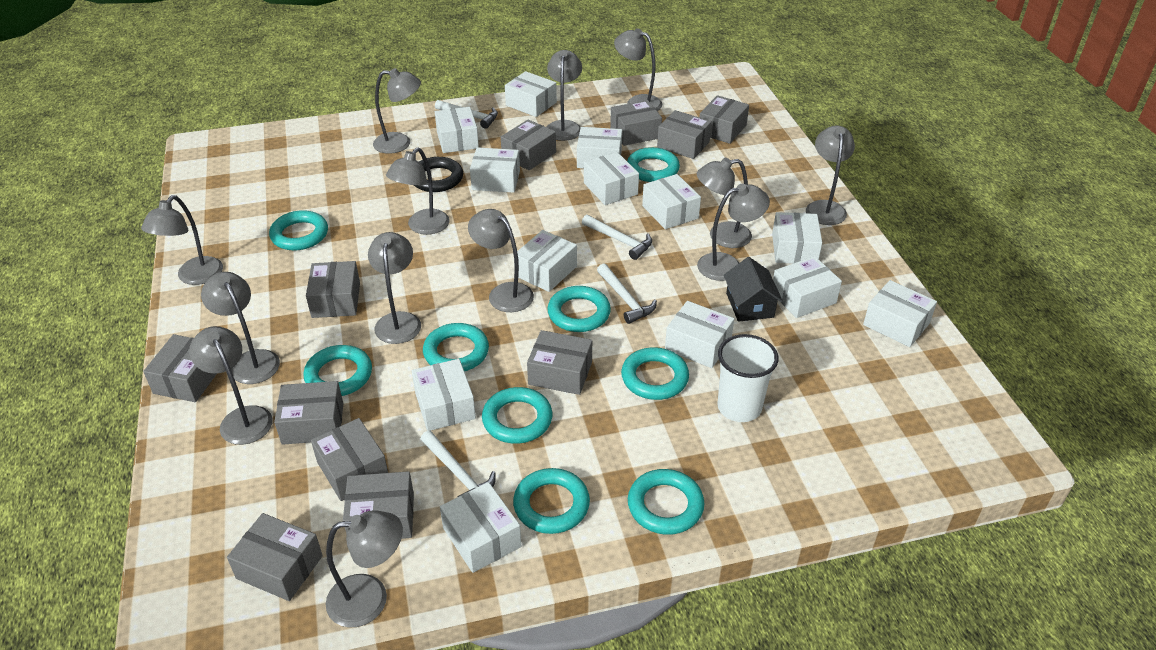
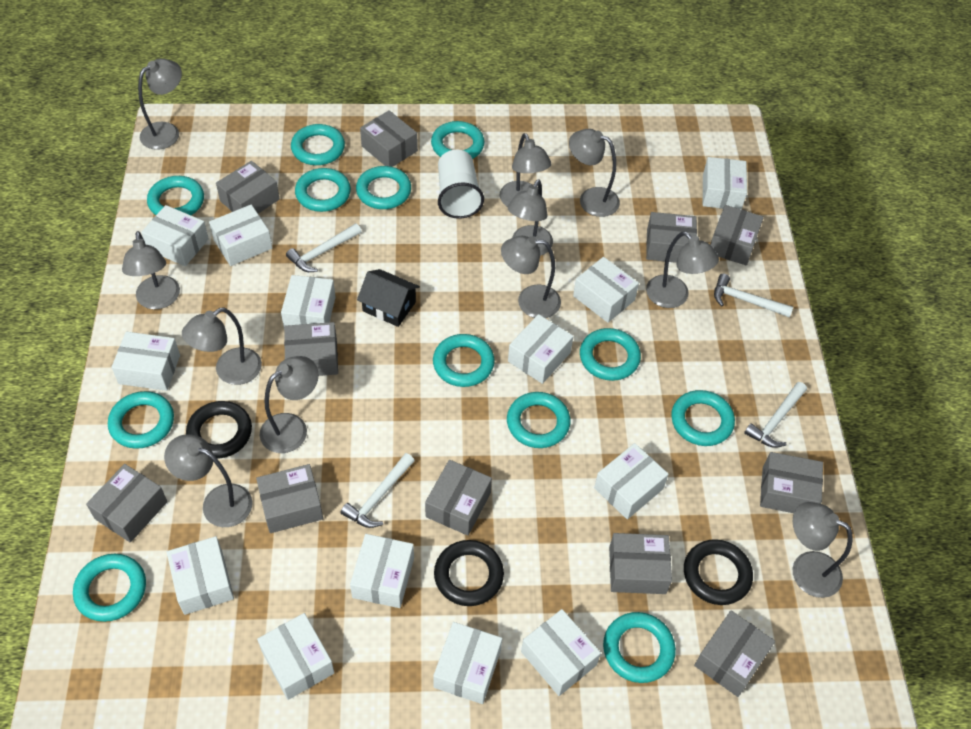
black ring: [414,157,463,192] = 1 -> [186,401,252,459] [434,540,504,606] [684,539,753,605] = 3
grey lamp: [141,195,223,285] [189,326,273,445] [201,272,280,384] [325,510,403,627] [368,232,421,344] [373,68,421,154] [386,147,450,235] [468,209,534,312] [547,50,582,141] [614,28,662,111] [697,158,752,248] [697,184,770,281] [806,126,855,225] = 13 -> [122,231,180,309] [138,59,182,150] [164,434,253,527] [182,308,262,385] [260,356,319,453] [500,133,551,207] [501,236,561,318] [507,180,553,256] [569,129,620,217] [646,232,719,308] [793,502,853,598] = 11
turquoise ring: [269,210,328,250] [303,345,372,396] [423,323,489,371] [482,387,552,444] [513,468,590,534] [547,286,611,332] [621,347,689,400] [627,147,680,182] [628,469,705,535] = 9 -> [73,554,146,622] [108,391,174,449] [147,176,204,215] [291,124,345,165] [295,168,351,212] [356,166,411,209] [431,121,485,159] [433,334,495,387] [507,392,571,448] [580,328,641,381] [603,612,676,683] [671,390,735,446] = 12

